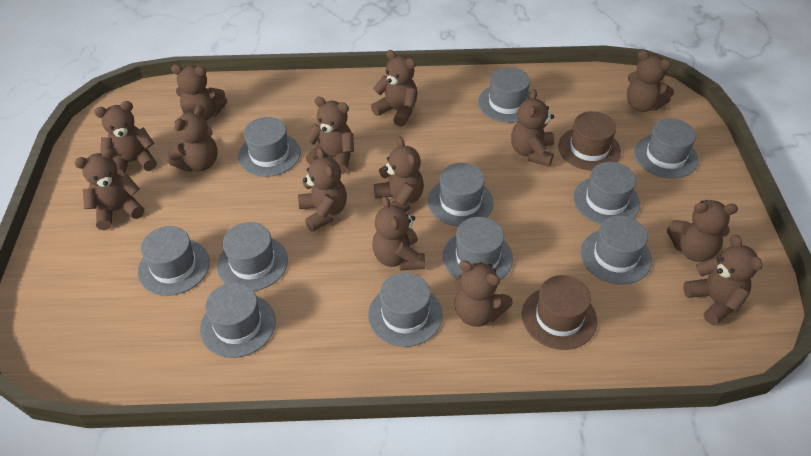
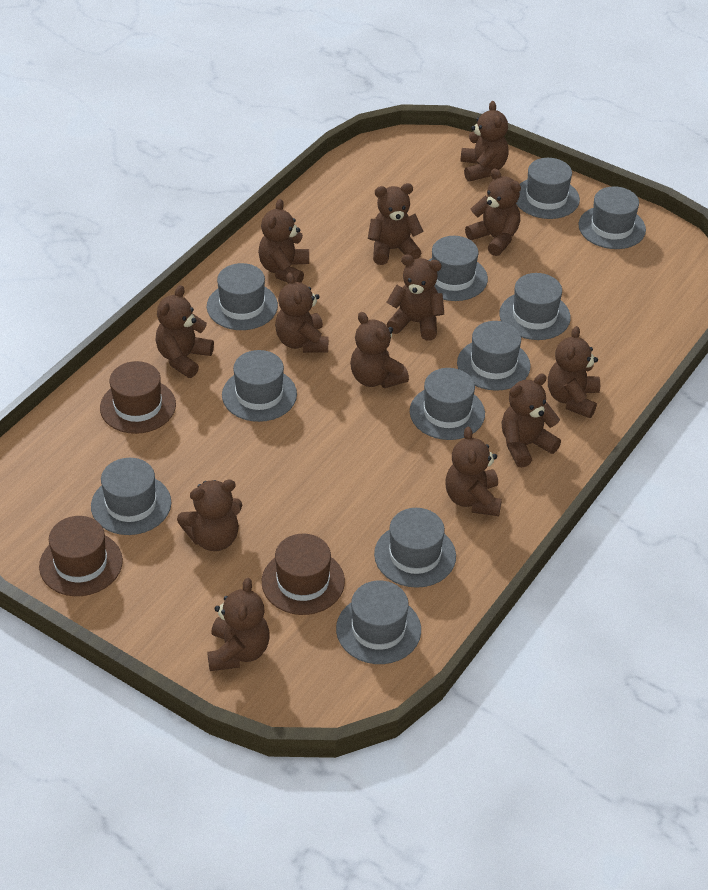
brown hat: [522,275,597,350] [558,111,621,171] = 2 -> [39,516,123,596] [100,361,176,434] [262,534,345,615] = 3
brown teddy bear: [74,148,144,230] [94,101,157,177] [168,106,218,172] [171,65,227,121] [298,148,347,232] [305,97,354,174] [371,50,418,127] [372,196,425,270] [374,136,424,211] [455,260,513,327] [511,89,554,167] [627,50,674,112] [667,200,738,262] [683,235,762,325] = 14 -> [155,285,214,378] [177,479,242,551] [207,578,270,671] [258,199,309,283] [275,272,328,353] [350,312,409,388] [368,183,424,265] [386,254,444,340] [445,427,502,516] [460,101,509,181] [465,169,521,256] [502,374,561,468] [548,326,600,418] = 13

